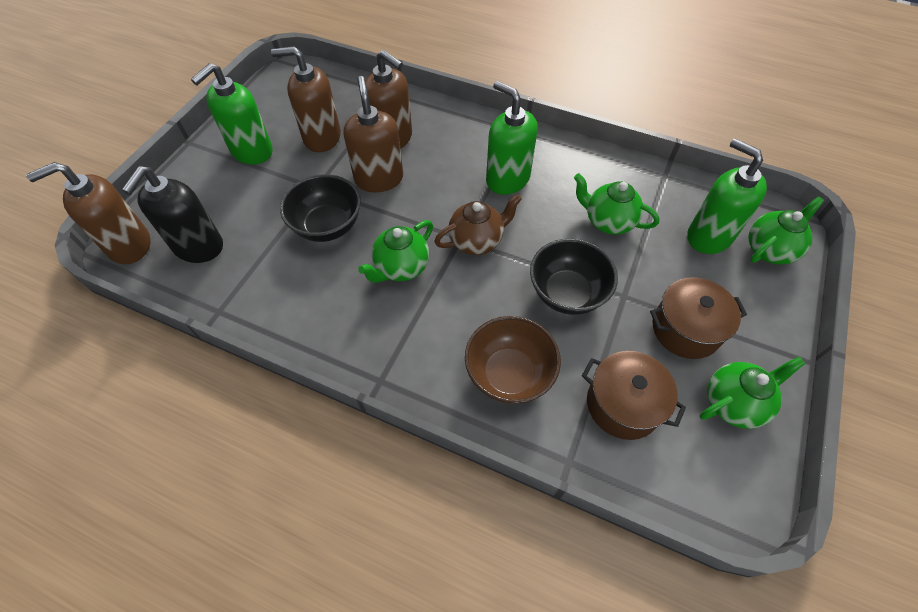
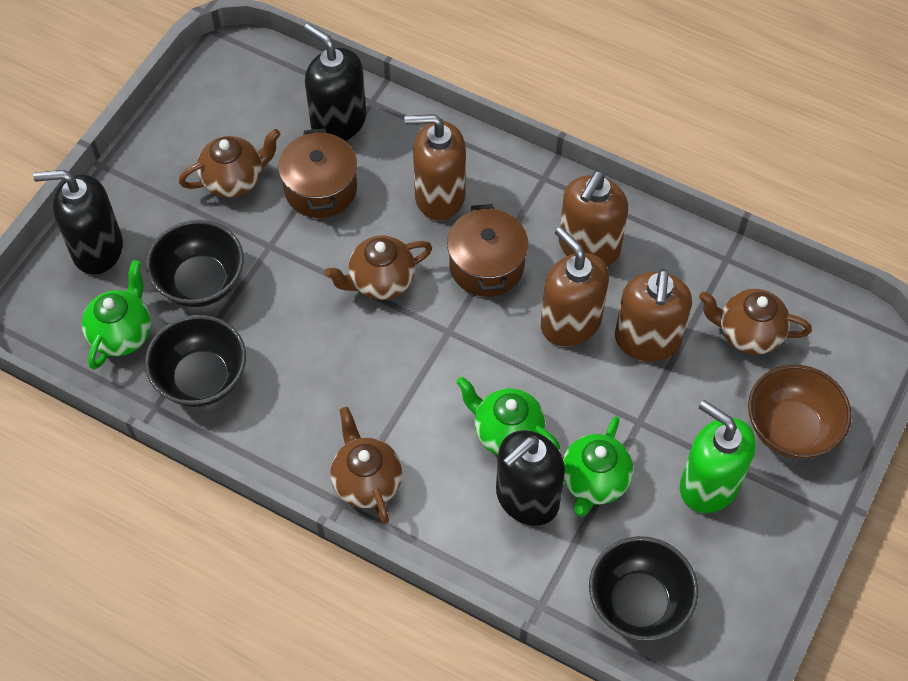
black bowl: [280,174,361,242] [530,239,618,315] = 2 -> [145,315,246,407] [146,220,244,307] [589,536,698,641] = 3
black soap dispenser: [122,166,223,263] = 1 -> [33,170,123,275] [304,23,366,141] [496,430,565,526] = 3
brown teapot: [434,194,522,255] = 1 -> [179,129,280,198] [324,235,432,300] [330,407,402,524] [699,289,812,355] = 4
green soap dispenser: [191,63,273,165] [486,81,538,195] [687,139,767,254] = 3 -> [680,400,756,513] = 1
green teapot: [358,220,433,283] [574,173,659,235] [700,357,806,429] [748,197,824,265] = 4 -> [82,260,151,370] [456,377,560,455] [563,416,633,517] = 3

